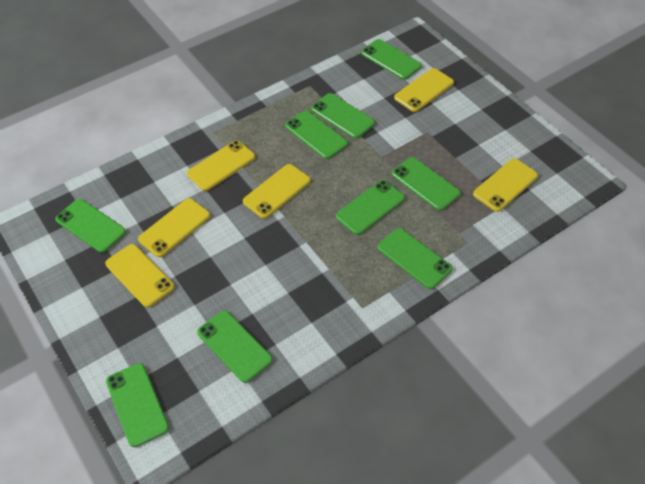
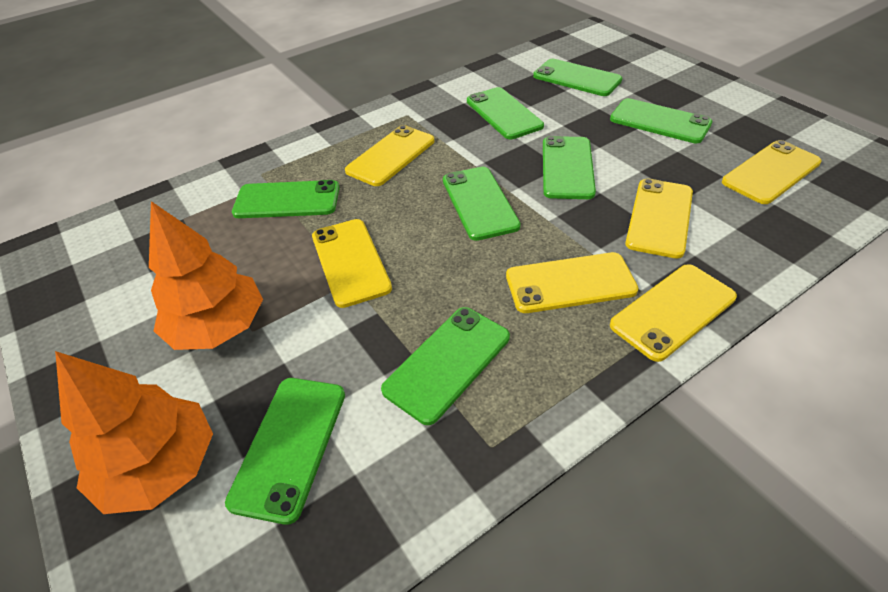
green phone: [55,199,126,253] [106,363,169,447] [197,310,273,383] [285,111,348,159] [311,93,375,139] [336,180,405,235] [361,39,422,80] [378,228,452,289] [392,157,461,211] = 9 -> [225,378,345,525] [232,180,340,218] [381,307,510,425] [443,167,521,241] [467,87,544,139] [533,59,622,96] [543,136,596,199] [610,98,712,143] = 8
orange tree: none = 0 -> [55,351,213,514] [149,201,263,350] = 2

